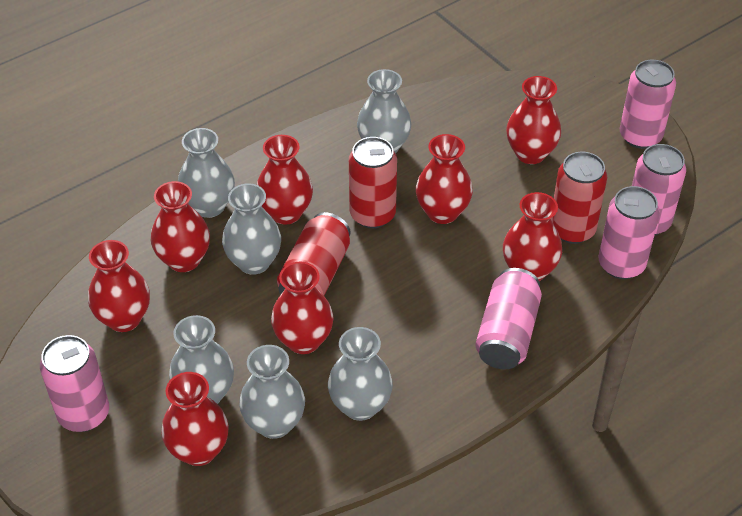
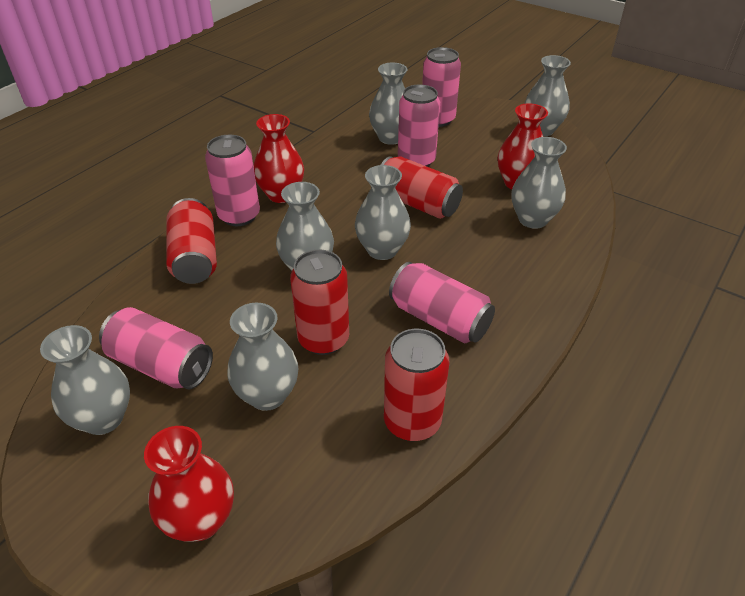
grey vase: [169,315,234,404] [178,128,235,218] [222,183,281,275] [239,345,305,439] [328,327,393,421] [357,69,411,154] = 6 -> [40,325,130,435] [228,303,298,411] [276,182,334,271] [355,165,411,260] [369,63,407,145] [511,137,567,229] [524,55,571,136] = 7
red can: [277,212,351,295] [349,137,397,228] [551,152,607,244] = 3 -> [167,198,217,284] [290,250,349,355] [381,156,463,219] [384,329,450,441] = 4
red vase: [88,240,150,332] [151,181,210,272] [161,372,229,466] [257,135,313,225] [271,262,334,354] [416,134,473,224] [503,192,562,281] [506,76,561,164] = 8 -> [144,426,234,542] [254,114,304,203] [498,103,548,189] = 3

